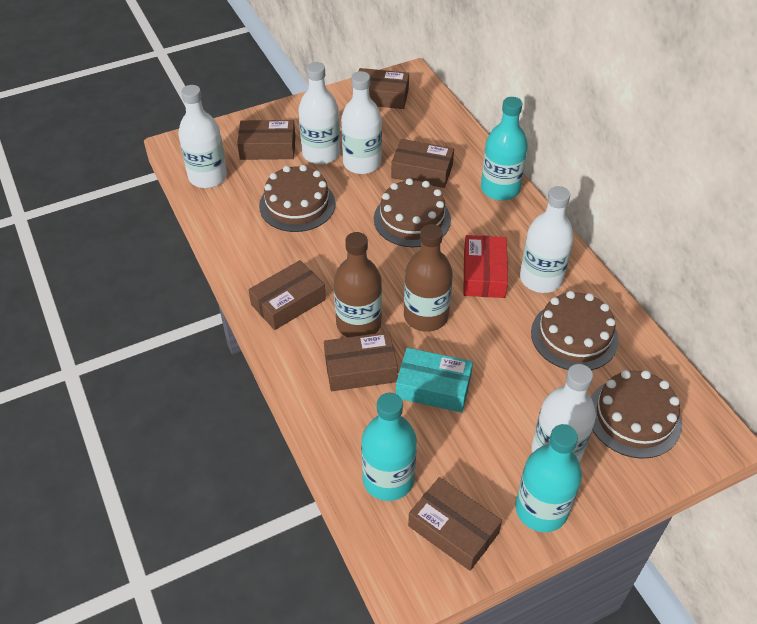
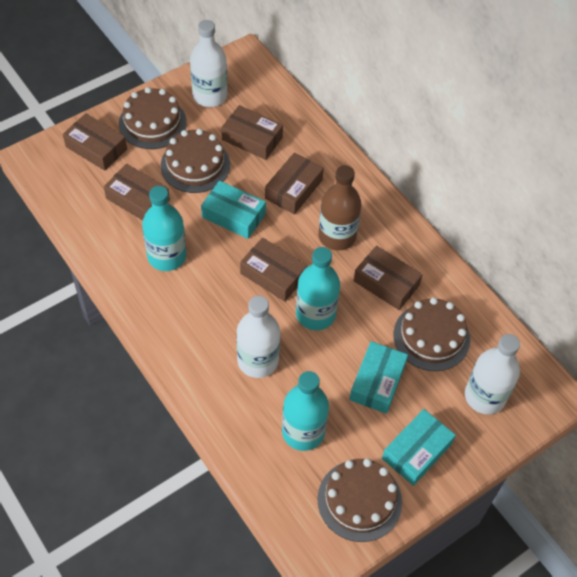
brown bottle: [334,232,382,337] [404,224,453,332] = 2 -> [318,165,362,251] = 1
red box: [463,235,508,298] = 1 -> none = 0
turquoise box: [396,348,473,413] = 1 -> [201,181,266,239] [349,341,408,414] [382,409,456,486] = 3
white bottle: [178,85,227,188] [299,62,340,165] [341,71,382,174] [520,186,574,293] [532,364,596,463] = 5 -> [190,20,227,107] [236,296,280,378] [465,334,520,414] = 3

